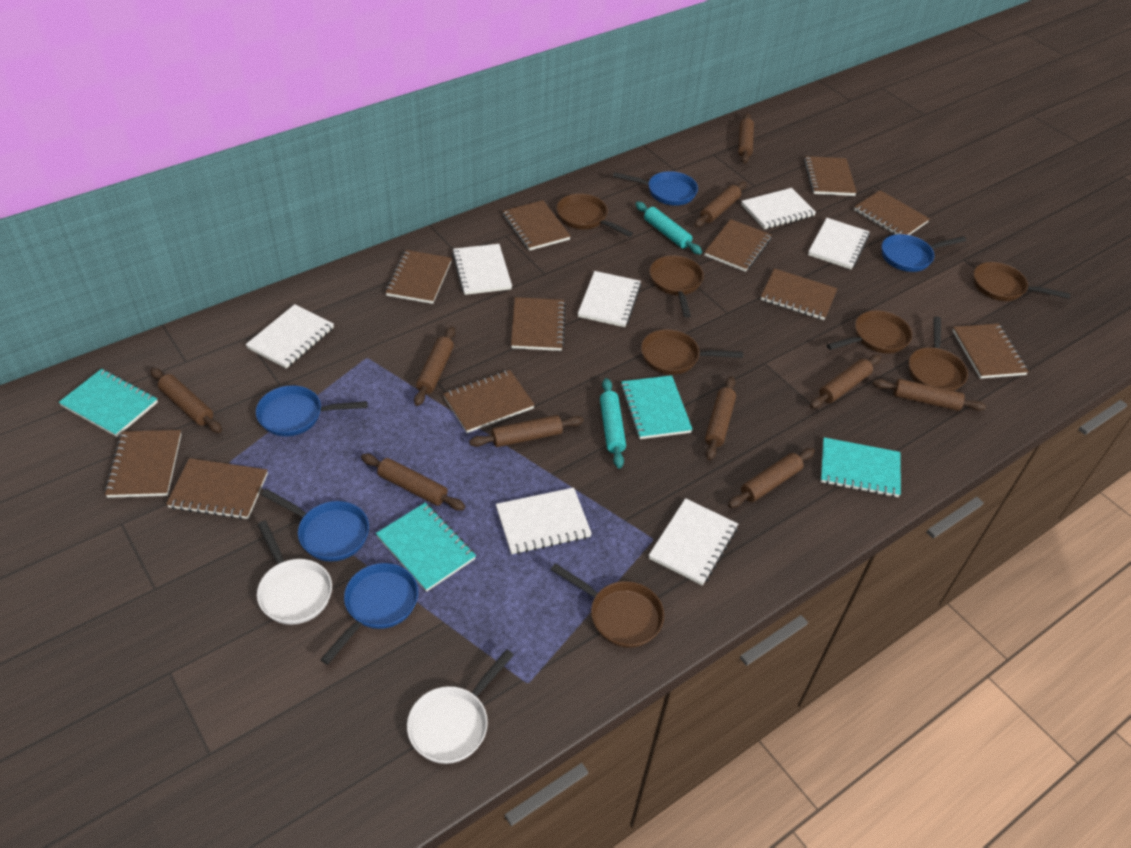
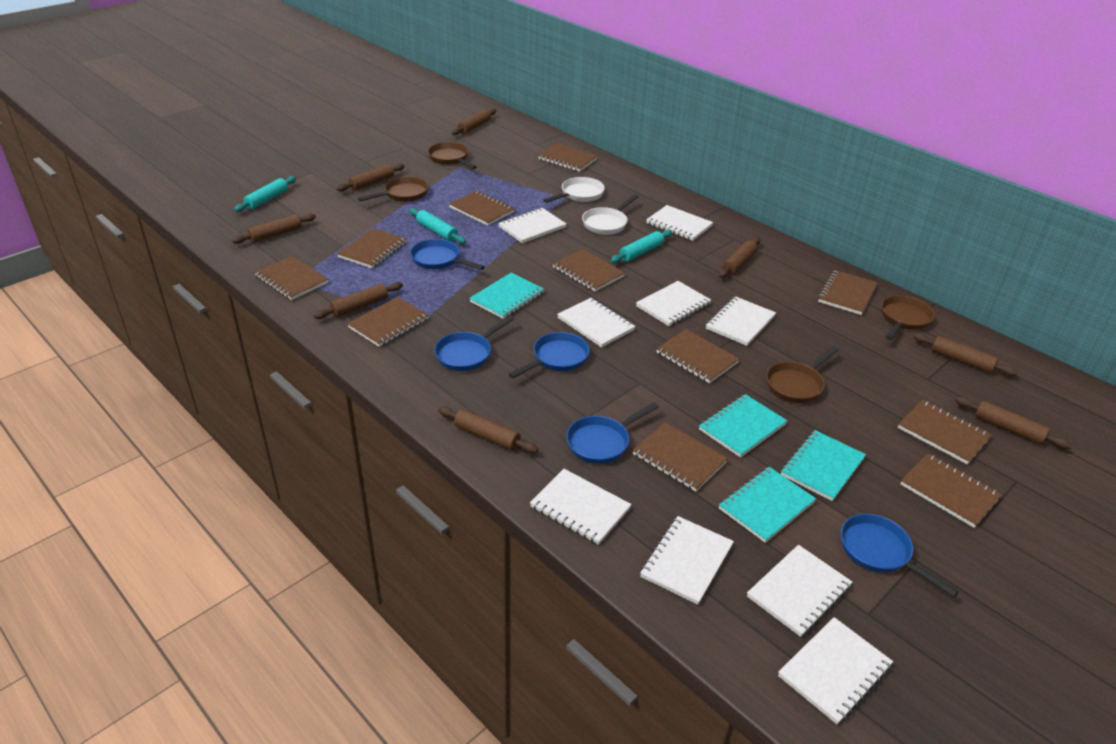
brown pan: [550,563,664,648] [556,194,633,237] [641,329,743,375] [649,255,704,318] [827,310,912,354] [908,316,968,391] [973,262,1070,301] = 7 -> [358,176,428,202] [428,142,477,169] [766,346,839,403] [881,295,935,340] = 4
brown rolling pin: [150,368,222,433] [361,454,465,511] [414,326,455,406] [469,415,584,447] [694,181,747,227] [705,376,736,460] [728,448,815,508] [738,113,754,164] [810,354,881,408] [872,379,986,411] = 10 -> [232,213,316,244] [314,282,403,319] [337,164,405,191] [438,406,538,453] [452,108,496,135] [719,237,760,278] [913,333,1018,376] [955,397,1072,449] = 8
turquoise rolling pin: [600,378,626,468] [635,202,702,254] = 2 -> [234,176,296,212] [409,208,466,244] [610,230,672,263] = 3
white notebook: [246,304,334,369] [452,244,512,295] [496,487,592,554] [578,271,641,327] [649,498,738,586] [741,188,816,229] [808,218,870,269] = 7 -> [498,208,566,243] [530,469,632,545] [557,298,636,348] [636,281,711,326] [640,516,734,605] [646,205,713,241] [706,296,776,346] [747,545,852,637] [778,617,893,724] = 9

